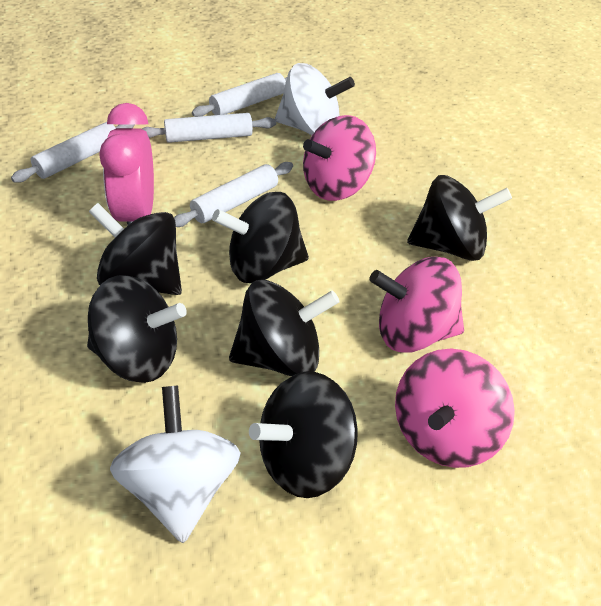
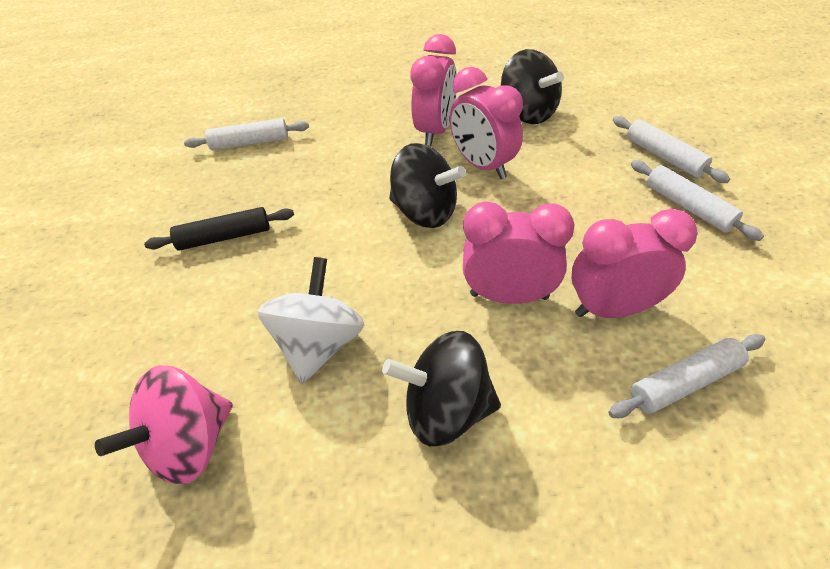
black rolling pin: none = 0 -> [144,207,294,251] = 1
black spinning top: [87,275,187,383] [89,203,182,295] [212,192,309,283] [229,280,339,376] [249,372,358,498] [407,175,512,261] = 6 -> [382,331,501,446] [389,143,466,228] [501,49,564,124] = 3
pink clock: [100,103,154,226] = 1 -> [411,34,457,146] [450,67,523,179] [463,202,574,304] [571,209,698,318] = 4
pink spinning top: [303,115,376,201] [369,257,464,353] [395,349,515,468] = 3 -> [95,365,233,484] = 1
white spinning top: [110,386,241,543] [275,63,355,135] = 2 -> [257,257,364,384] = 1

